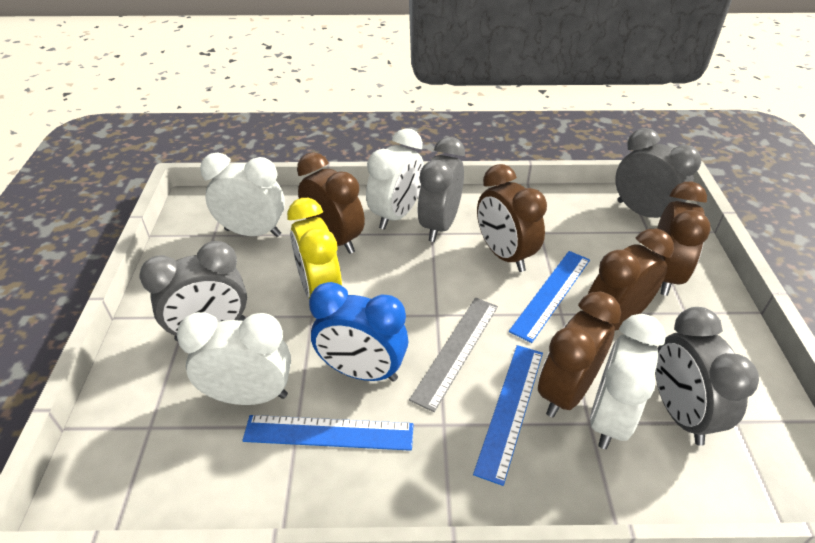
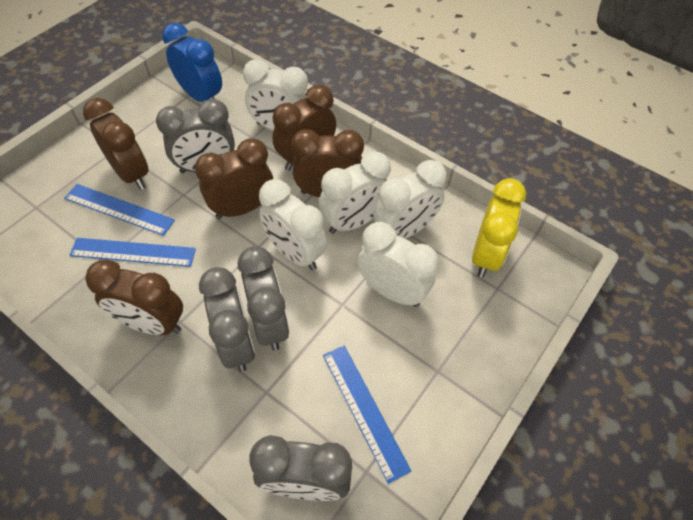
grey ruler: [409,298,498,412] = 1 -> none = 0
white clock: [177,312,291,405] [200,153,285,237] [366,128,424,230] [590,314,666,449] = 4 -> [243,59,308,131] [259,179,327,270] [319,152,391,234] [358,222,439,307] [373,160,447,239] = 5

